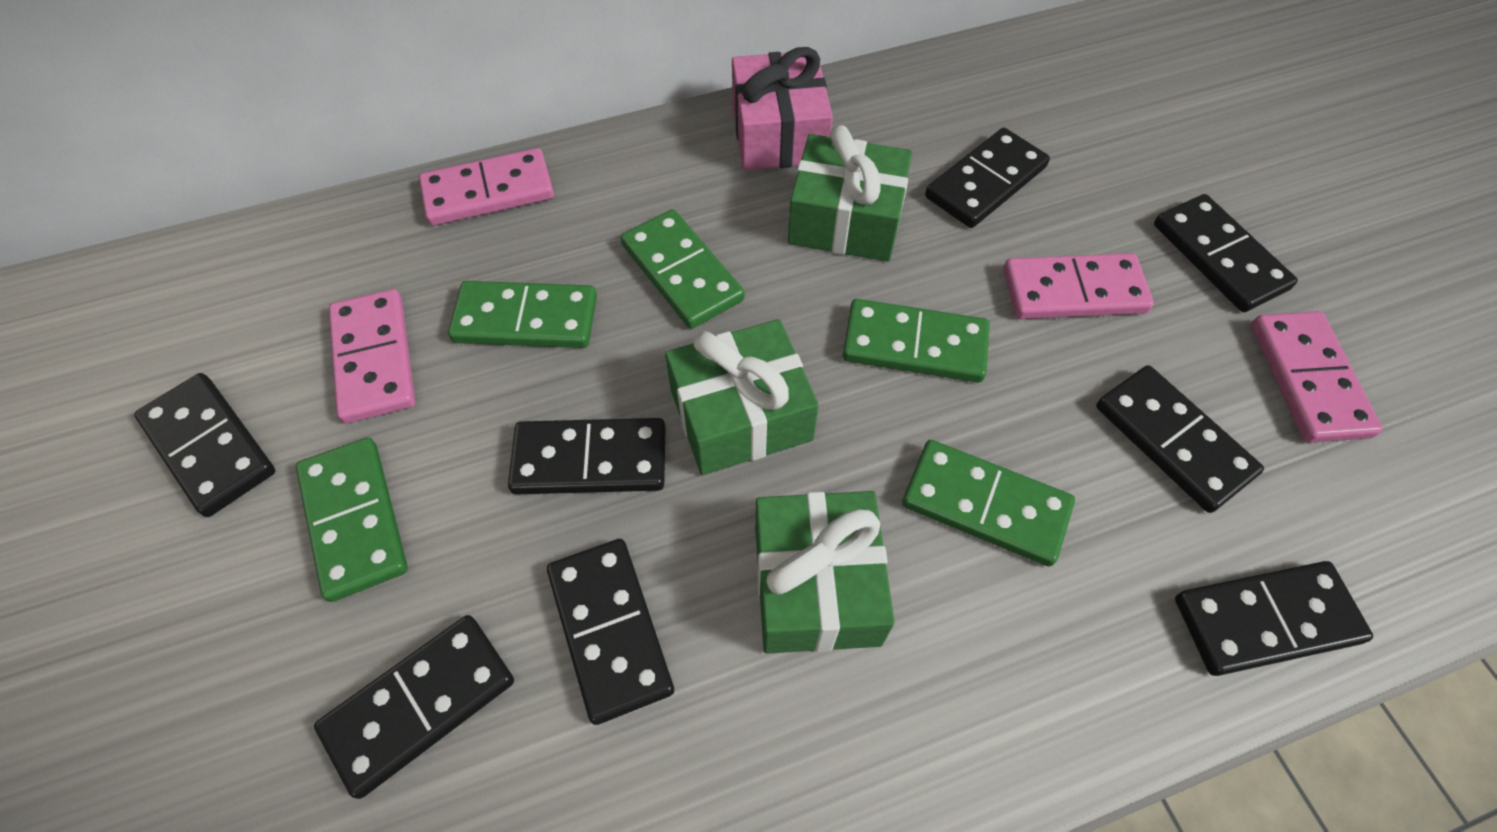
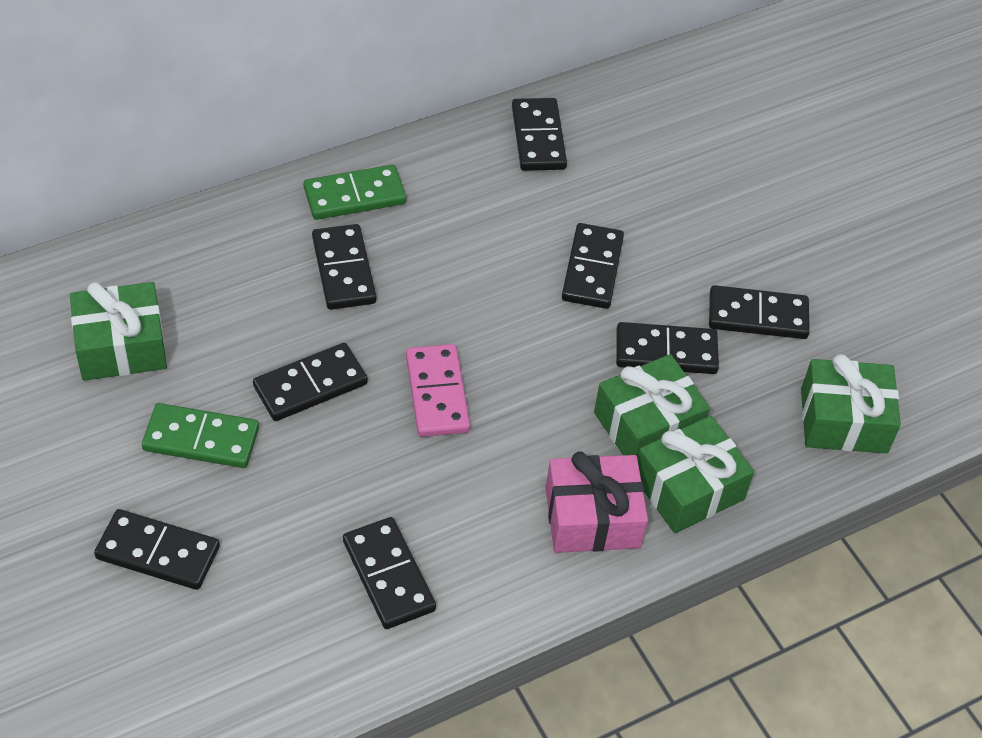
green domino: [296,437,408,602] [448,281,597,348] [621,209,745,329] [843,299,990,382] [902,440,1075,567] = 5 -> [142,403,259,468] [304,165,406,220] = 2
green gift: [665,319,819,475] [755,491,895,654] [788,125,912,262] = 3 -> [70,282,167,381] [594,354,710,459] [638,416,754,533] [801,354,901,454] = 4
pink domino: [329,289,415,423] [419,148,554,226] [1003,253,1154,319] [1251,311,1383,443] = 4 -> [406,344,470,437] = 1

